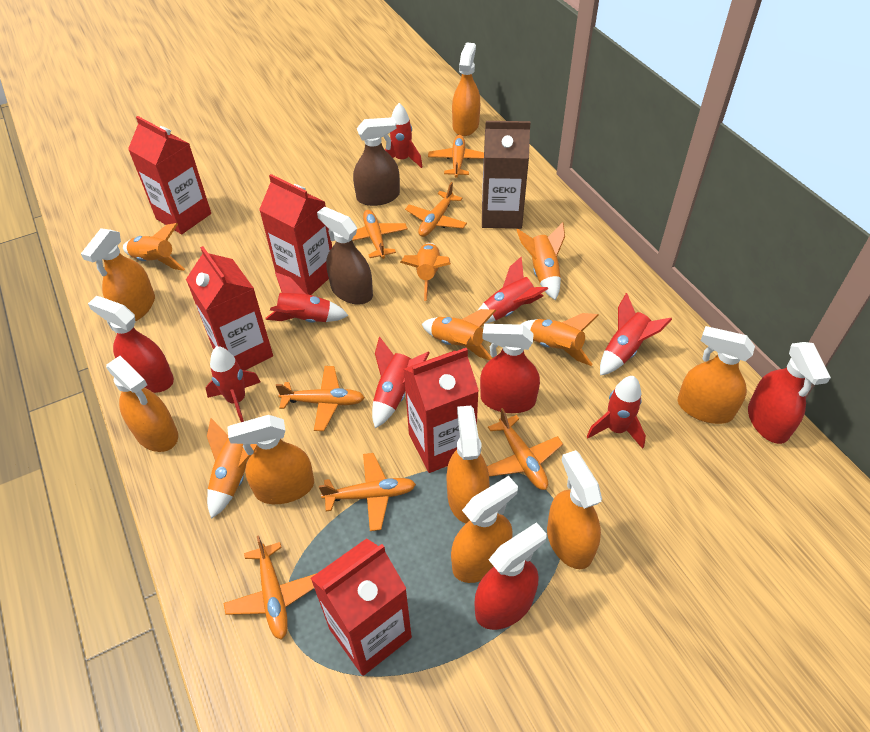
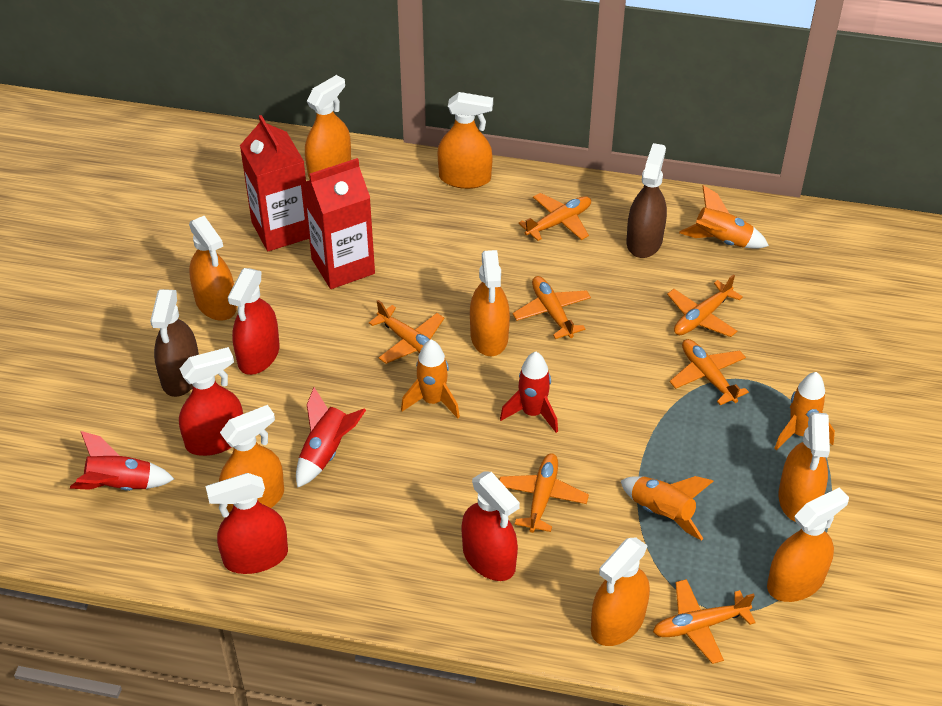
brown carton: [482,121,531,229] = 1 -> none = 0
orange rocket: [123,223,185,271] [207,418,257,519] [400,243,451,301] [422,309,496,361] [517,222,565,300] [520,313,599,366] = 6 -> [401,339,460,418] [621,476,714,541] [679,185,769,249] [774,372,835,451] = 4
red carton: [128,116,211,234] [186,246,273,370] [259,174,332,295] [310,538,412,676] [404,348,479,473] = 5 -> [240,115,309,251] [303,158,375,289] = 2
red rocket: [206,346,261,422] [265,272,349,323] [372,337,430,428] [385,103,423,168] [477,256,548,324] [587,376,646,449] [600,293,672,376] = 7 -> [70,431,174,491] [296,387,366,488] [500,351,558,433] = 3

